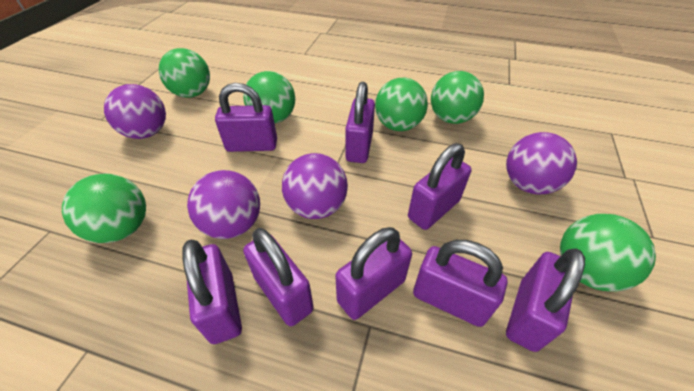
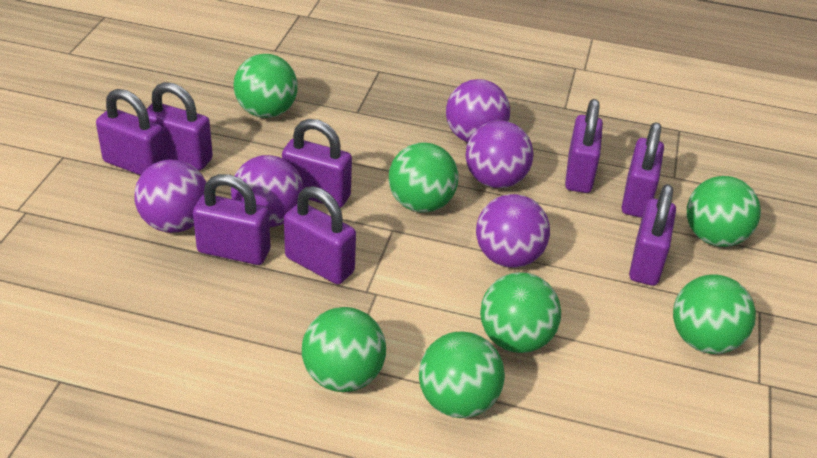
green ball: [62,174,146,243] [158,48,210,98] [243,71,295,123] [375,78,428,131] [431,71,484,124] [560,214,656,292] = 6 -> [233,54,298,118] [302,307,386,392] [389,142,458,213] [419,332,505,418] [480,272,561,353] [673,274,756,354] [687,176,761,247] = 7
purple ball: [104,84,166,139] [187,170,260,239] [282,153,348,219] [506,132,577,194] = 4 -> [134,160,206,233] [231,155,304,227] [446,79,510,142] [465,120,534,188] [476,194,550,268] = 5

